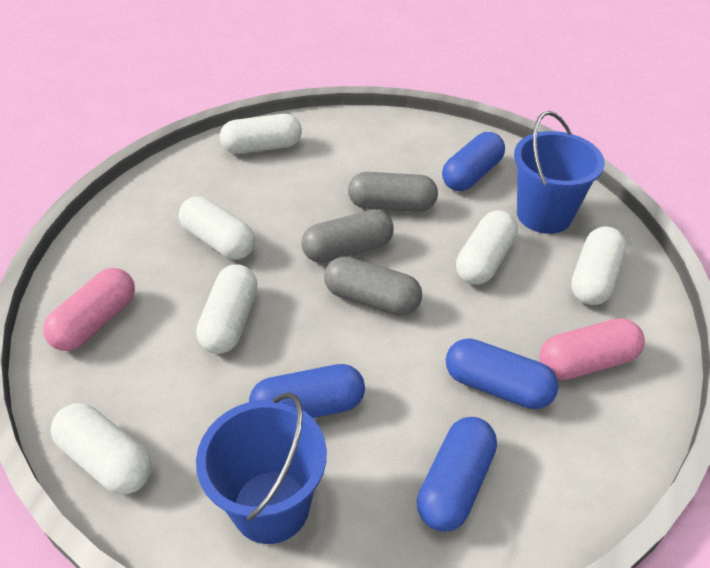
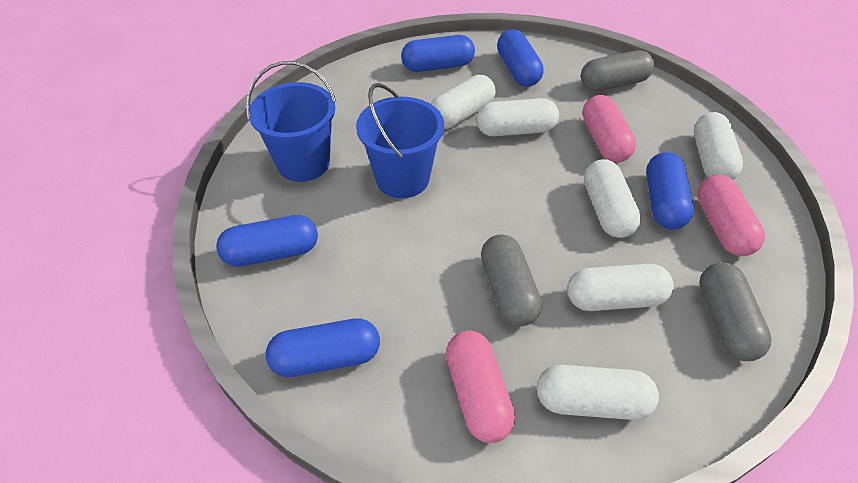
blue capsule: [249,364,365,418] [417,417,497,532] [442,132,505,191] [446,338,559,409] = 4 -> [216,215,318,267] [266,318,380,377] [401,35,475,72] [497,30,544,87] [646,152,694,229] = 5
pink capsule: [43,268,135,351] [539,318,645,380] = 2 -> [446,330,515,443] [582,95,636,162] [697,175,765,256] = 3

